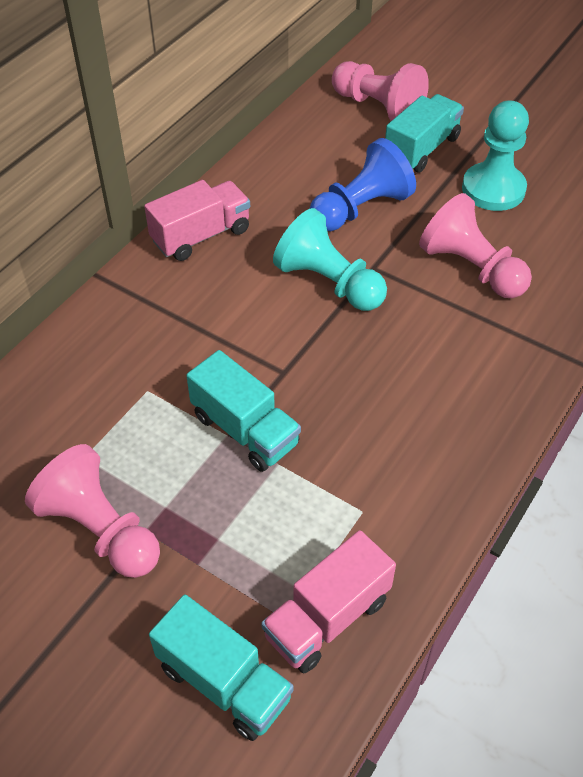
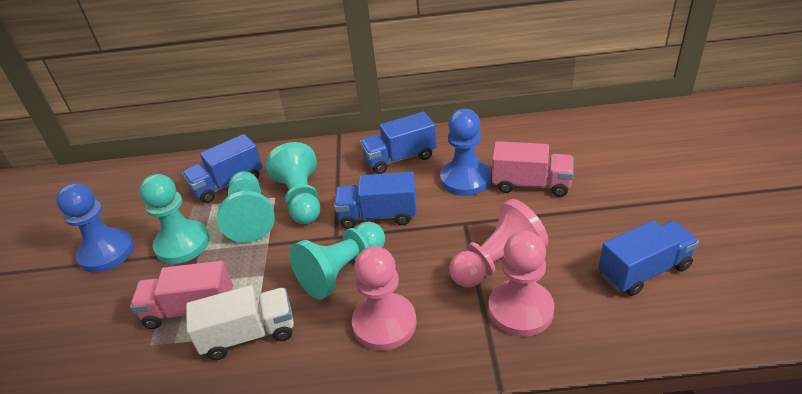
blue pawn: [309,138,416,231] = 1 -> [56,183,134,273] [440,109,491,196] = 2
blue truck: none = 0 -> [182,134,263,203] [334,172,417,229] [360,112,436,174] [598,220,699,296] = 4
turquoise pawn: [273,208,387,311] [462,100,529,211] = 2 -> [139,174,210,264] [217,171,275,243] [266,142,320,224] [289,222,385,300] = 4
turquoise truck: [149,594,294,741] [186,350,301,472] [385,94,464,173] = 3 -> none = 0
white truck: none = 0 -> [186,285,294,360] = 1

